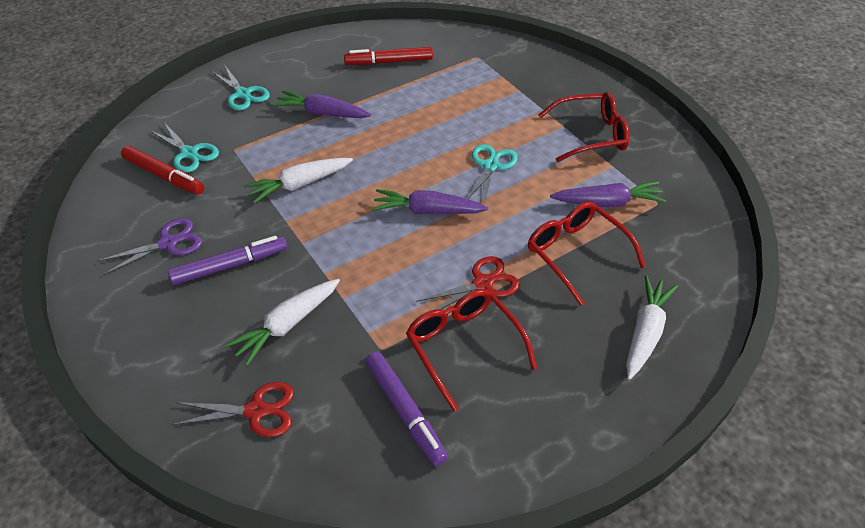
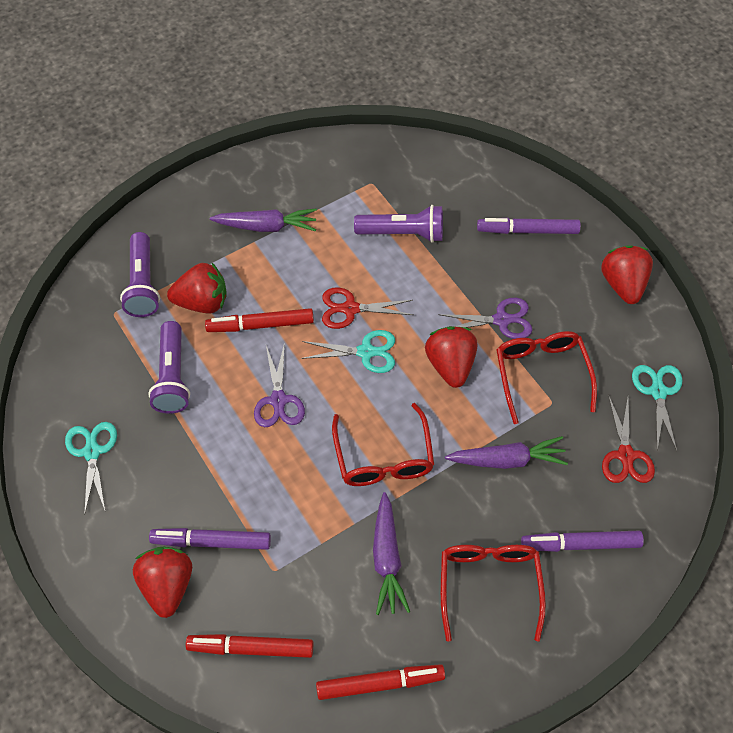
purple flashlight: none = 0 -> [120,232,160,317] [148,321,190,414] [354,205,443,243] = 3
purple marker: [168,236,287,285] [366,352,448,466] = 2 -> [149,528,271,550] [477,218,581,234] [521,531,644,552] = 3
purple scissors: [97,218,202,275] = 1 -> [254,342,305,427] [438,298,532,339] = 2
red marker: [121,146,204,195] [344,47,433,65] = 2 -> [186,634,313,658] [205,308,314,332] [316,664,445,700] = 3
red strawberry: none = 0 -> [133,546,192,618] [167,263,227,314] [425,326,477,388] [601,245,653,304] = 4
white carrot: [225,279,340,366] [244,158,353,204] [626,275,678,380] = 3 -> none = 0

